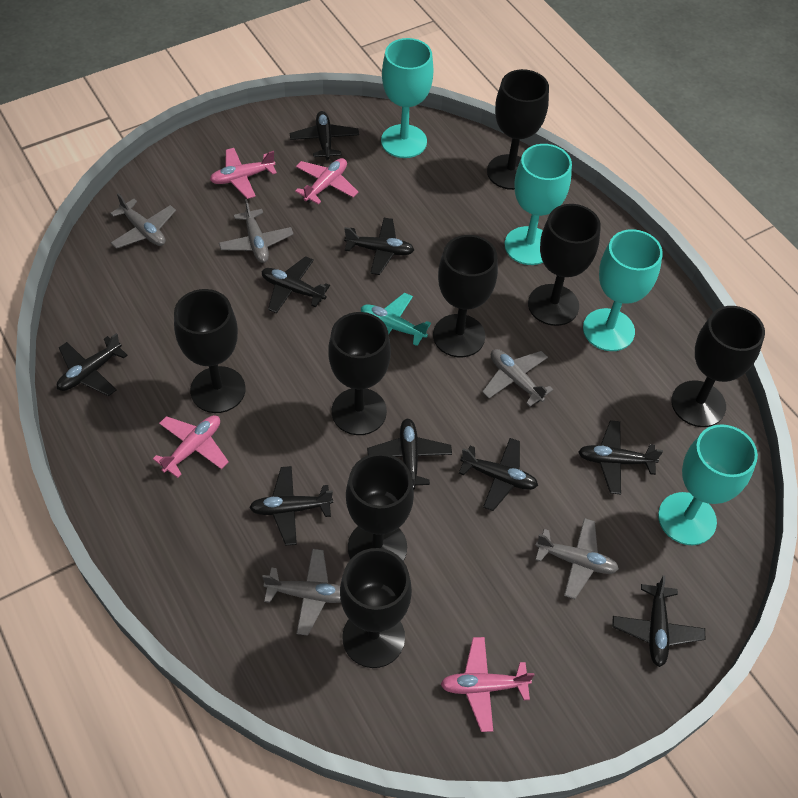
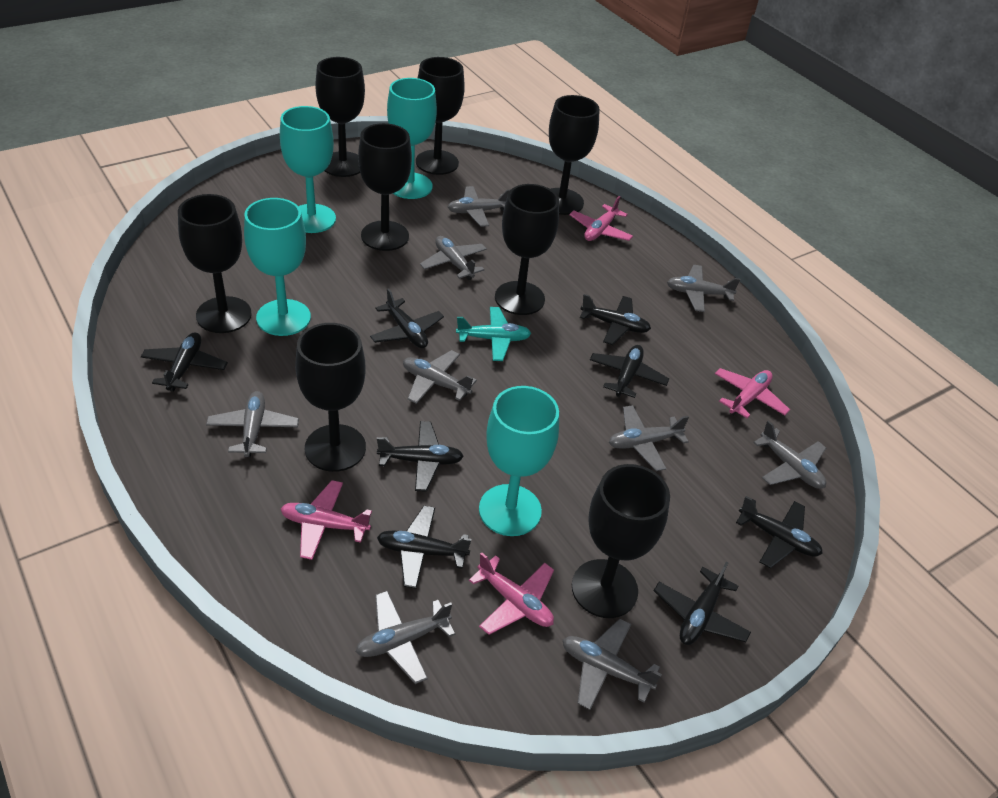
black plane: [57,333,128,396] [249,466,333,546] [261,256,330,313] [290,111,359,161] [344,218,414,275] [367,419,452,490] [459,438,538,511] [578,420,663,494] [612,575,705,667] = 9 -> [141,332,228,392] [370,288,444,348] [377,421,464,492] [377,506,471,589] [580,294,651,345] [590,345,669,398] [654,561,751,645] [736,496,823,568] = 8
grey plane: [110,193,176,249] [219,199,294,263] [262,549,341,636] [482,349,553,407] [535,518,619,599] = 5 -> [206,391,299,457] [356,591,455,684] [403,350,477,404] [420,236,487,280] [448,186,511,227] [563,618,662,710] [609,405,689,471] [667,265,740,312] [753,420,826,489] = 9

